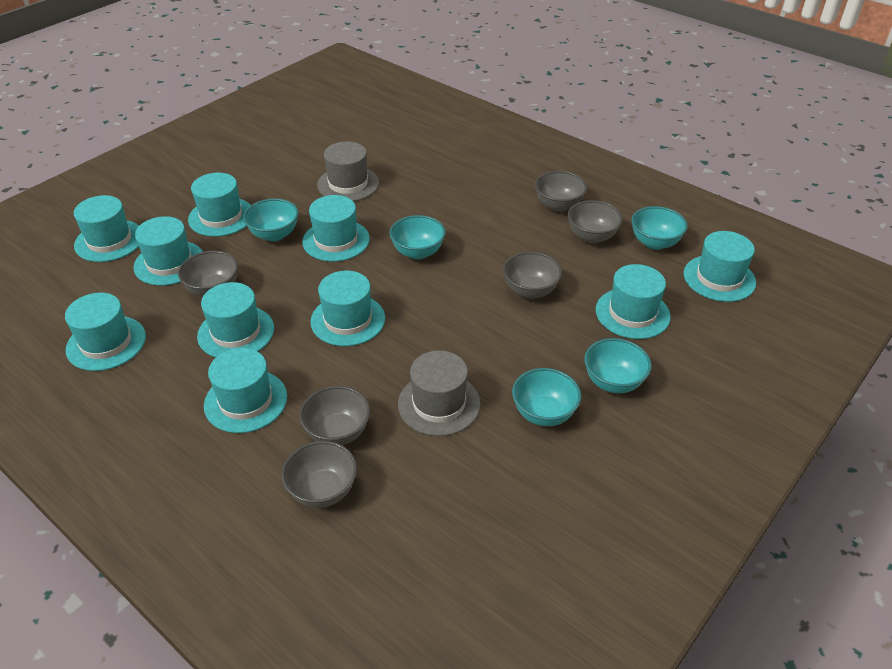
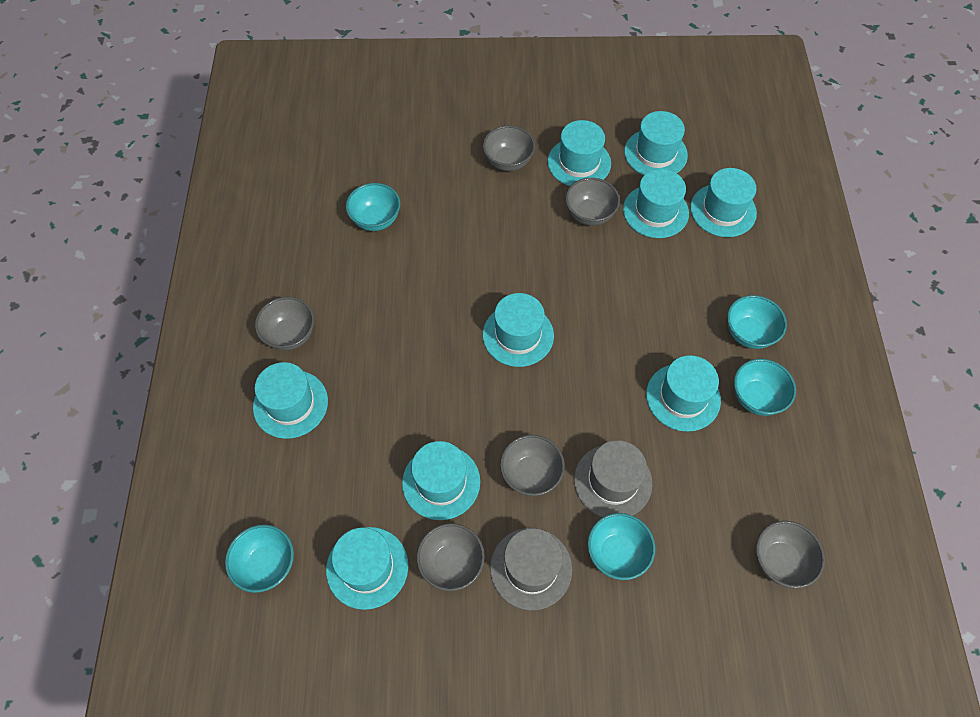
turquoise hat: [65,293,146,371] [74,195,139,262] [133,216,203,286] [188,173,251,237] [197,282,274,357] [204,348,287,433] [302,195,370,262] [310,271,385,346] [595,264,671,339] [683,231,756,302] = 10 -> [253,362,328,439] [326,527,408,610] [402,441,480,520] [483,293,554,367] [548,120,611,186] [623,169,689,238] [624,111,688,175] [646,355,721,432] [690,168,757,237] = 9

